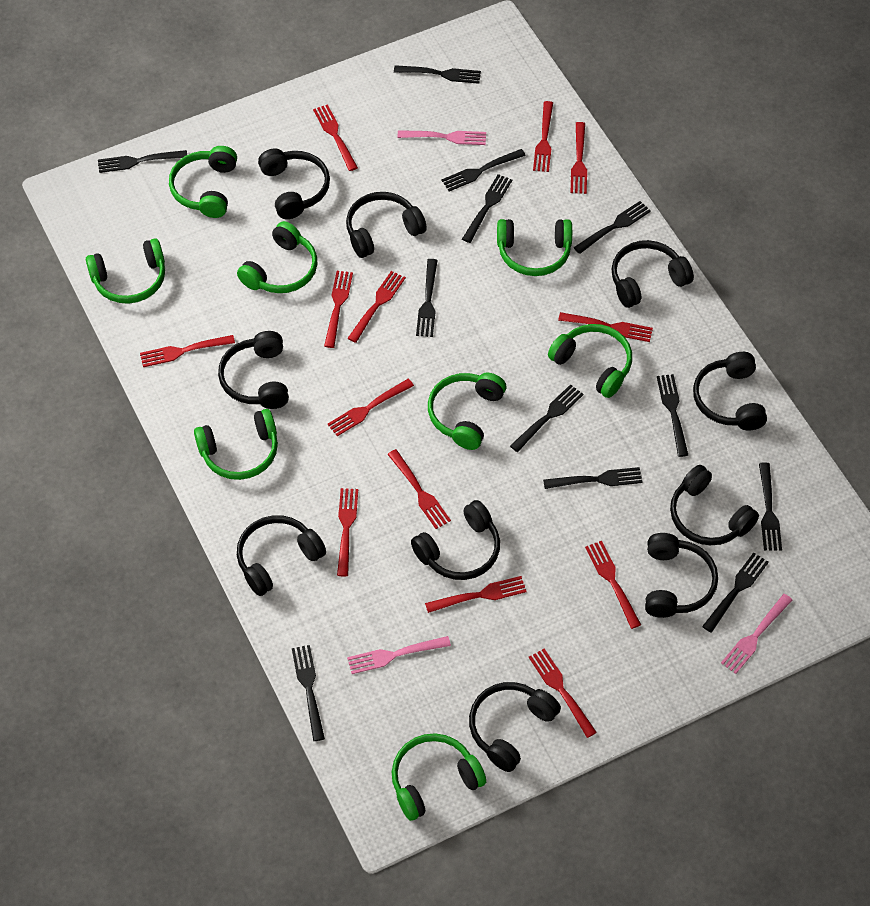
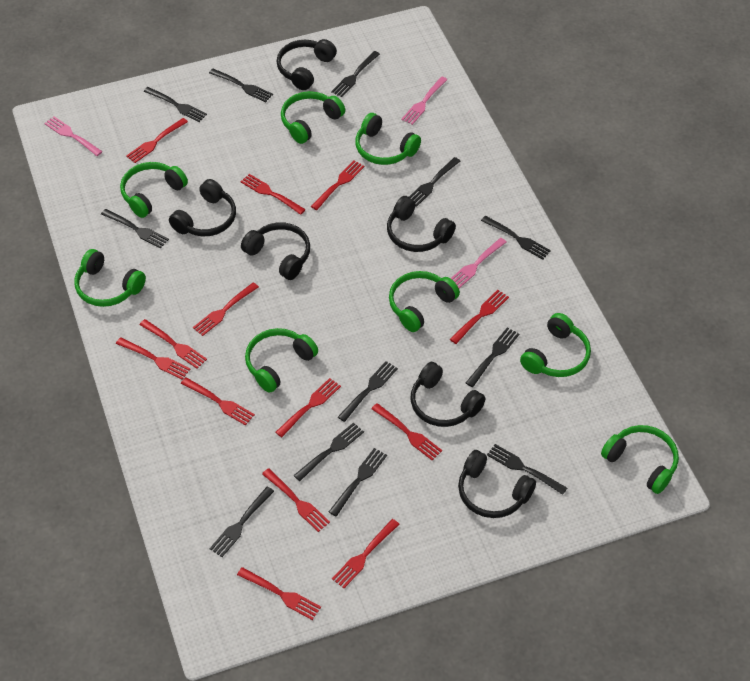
black headphones: [218,331,289,409] [237,515,326,596] [258,149,330,219] [346,192,427,258] [411,500,500,580] [469,682,561,772] [611,240,694,308] [645,533,718,618] [670,465,759,545] [693,352,767,430] = 10 -> [169,179,236,237] [241,222,310,280] [276,39,337,90] [387,196,456,252] [411,362,485,427] [458,450,536,518] = 6

